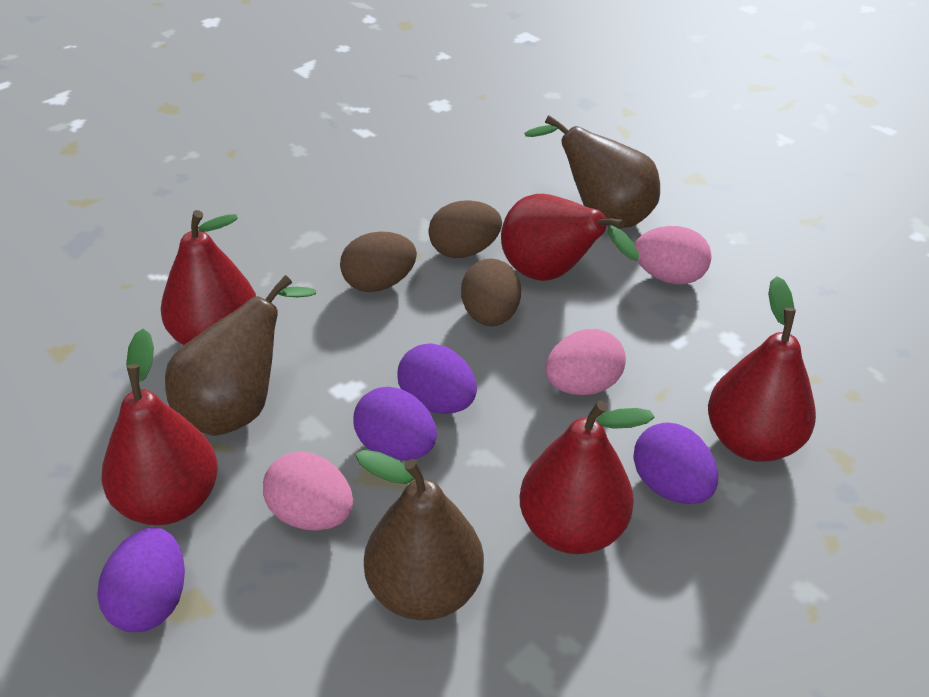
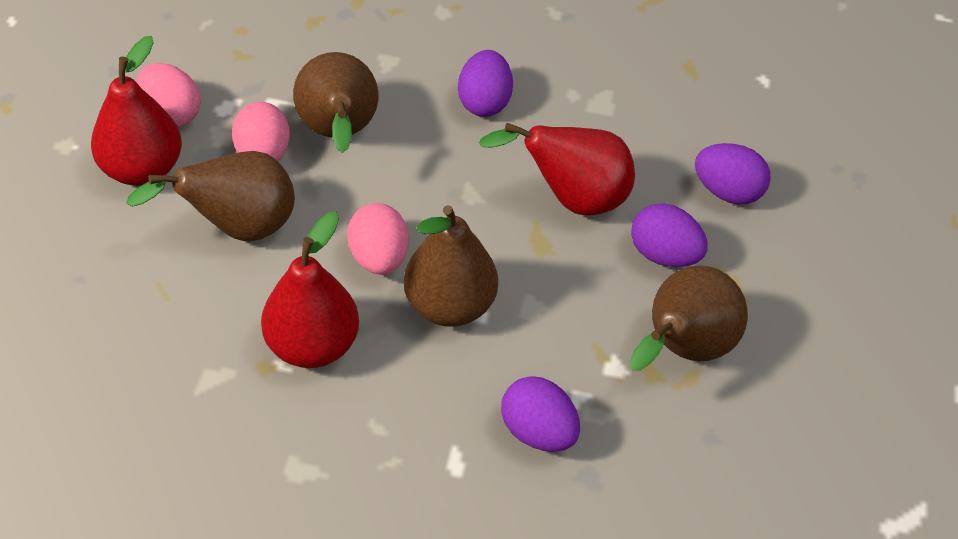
brown egg: [340,231,417,292] [428,200,502,258] [461,258,521,326] = 3 -> none = 0
brown pear: [165,275,316,436] [356,450,484,620] [524,115,660,228] = 3 -> [126,151,295,242] [293,52,378,153] [404,205,498,327] [629,265,748,371] = 4
red pear: [101,329,218,525] [161,210,256,345] [501,194,639,281] [520,401,655,554] [708,276,816,462] = 5 -> [91,36,182,186] [261,212,359,368] [479,123,635,216] = 3

